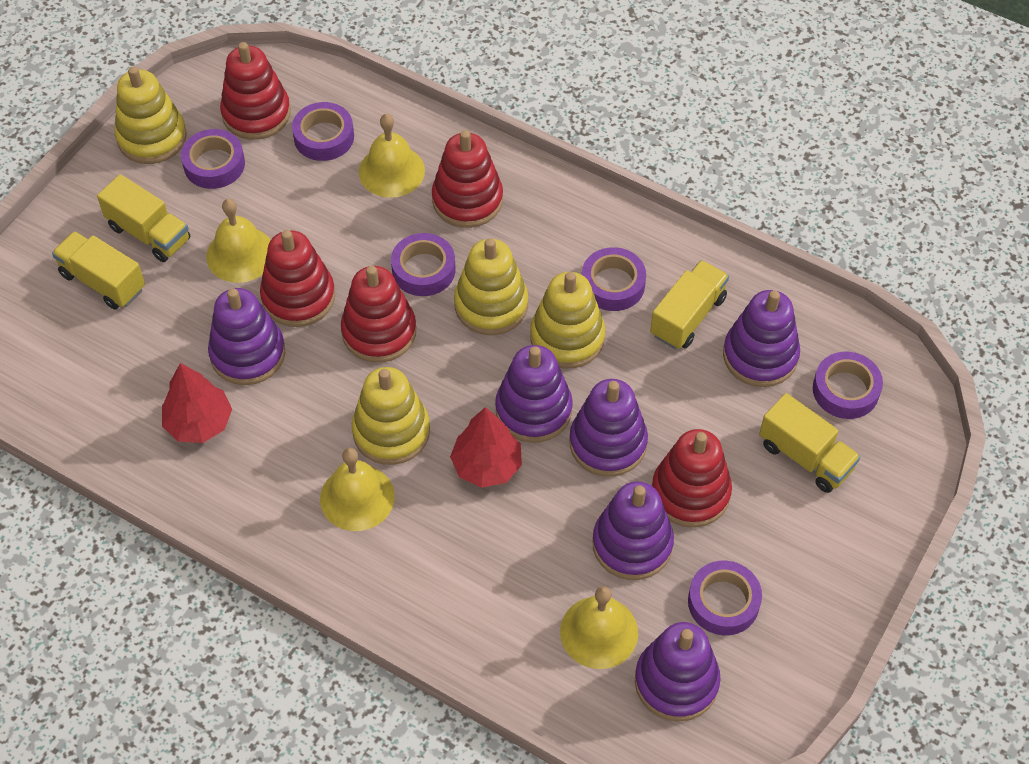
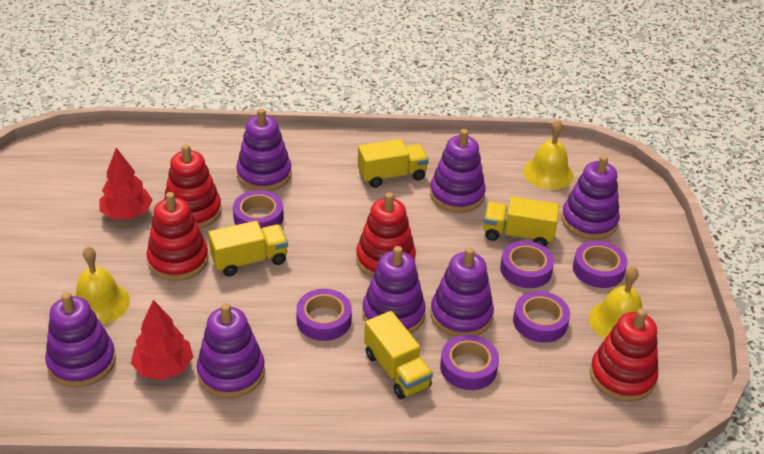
purple stacking toy: [208,288,285,385] [495,345,573,443] [570,379,648,477] [592,481,674,580] [635,622,721,722] [723,290,800,387] = 6 -> [45,292,116,387] [197,303,265,398] [236,108,292,191] [362,246,426,334] [430,129,486,213] [431,247,494,337] [561,155,620,240] = 7
red stacking toy: [220,42,291,140] [260,230,335,327] [341,266,416,363] [432,130,503,228] [652,429,732,528] = 5 -> [146,192,209,281] [164,144,222,229] [356,192,416,277] [590,308,658,402] = 4
yellow bell: [206,199,271,283] [320,448,395,531] [359,114,425,198] [560,586,638,669] = 4 -> [74,246,130,325] [523,120,574,190] [589,267,642,339] = 3
yellow stacking toy: [115,66,187,164] [352,367,430,465] [454,238,528,335] [530,272,606,369] = 4 -> none = 0

